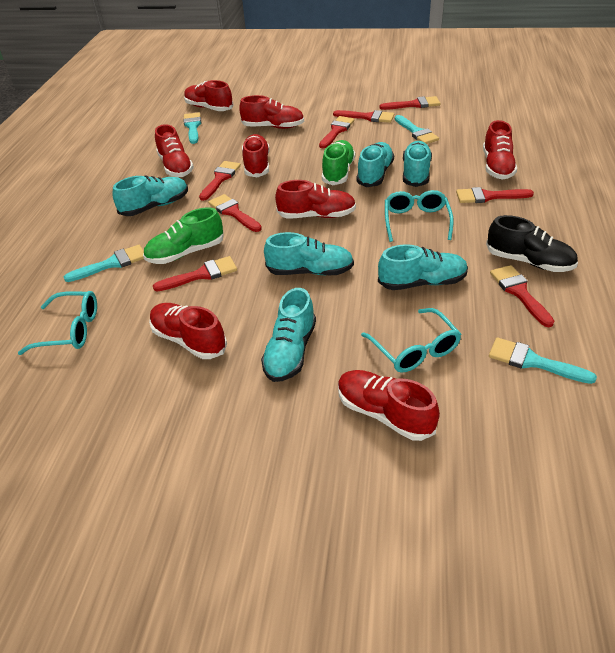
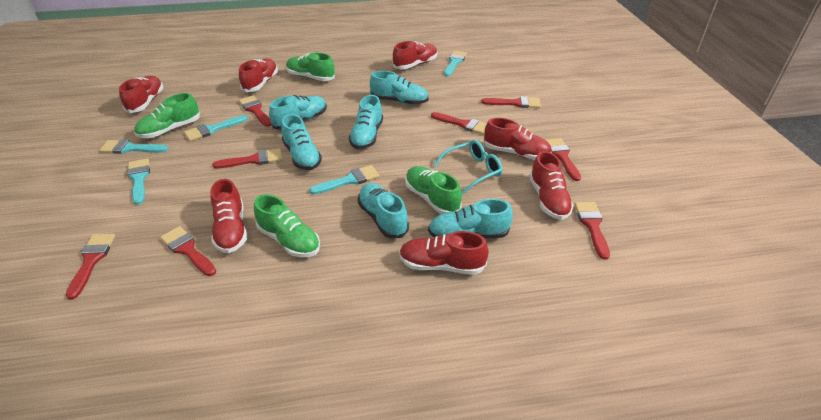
black shoe: [486,215,578,272] = 1 -> none = 0
green shoe: [143,208,224,264] [322,140,355,185] = 2 -> [134,93,200,138] [254,194,320,257] [286,53,335,81] [405,166,462,214] = 4
red shoe: [149,303,227,359] [155,124,194,177] [184,80,233,111] [239,95,304,129] [242,134,270,177] [275,180,356,219] [338,370,440,441] [483,120,517,179] = 8 -> [119,76,164,113] [210,179,247,253] [239,59,278,92] [393,41,437,69] [399,231,489,275] [484,118,552,160] [529,151,574,220] = 7
turquoise brush: [64,245,144,282] [183,112,201,144] [395,115,439,144] [489,337,597,384] = 4 -> [100,140,169,154] [127,158,150,205] [184,115,248,141] [309,165,379,195] [444,50,467,77] = 5
turquoise glasses: [18,291,97,355] [361,308,461,373] [385,190,454,242] = 3 -> [433,140,503,195] = 1

